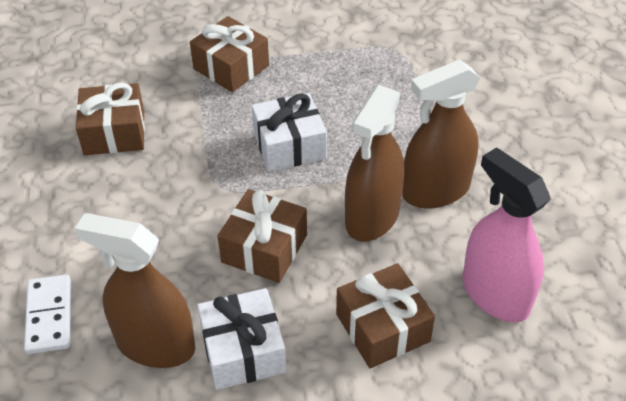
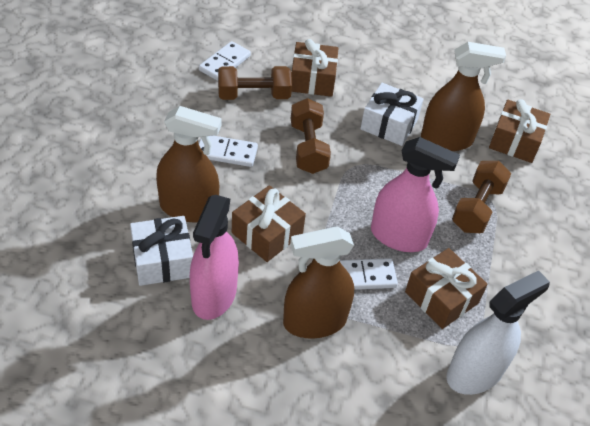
brown dumbbell: none = 0 -> [218,66,292,100] [291,98,331,174] [452,161,511,233] = 3
pink spray bottle: [463,147,551,323] = 1 -> [190,195,239,320] [371,137,460,252] = 2
white domino: [24,274,71,354] = 1 -> [199,41,251,81] [199,135,258,167] [340,258,398,290] = 3
white spray bottle: none = 0 -> [446,271,550,395] = 1

